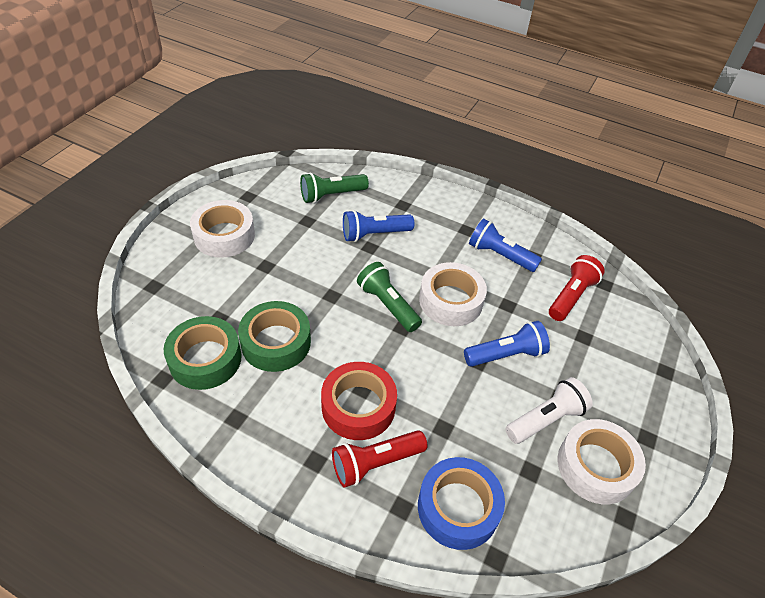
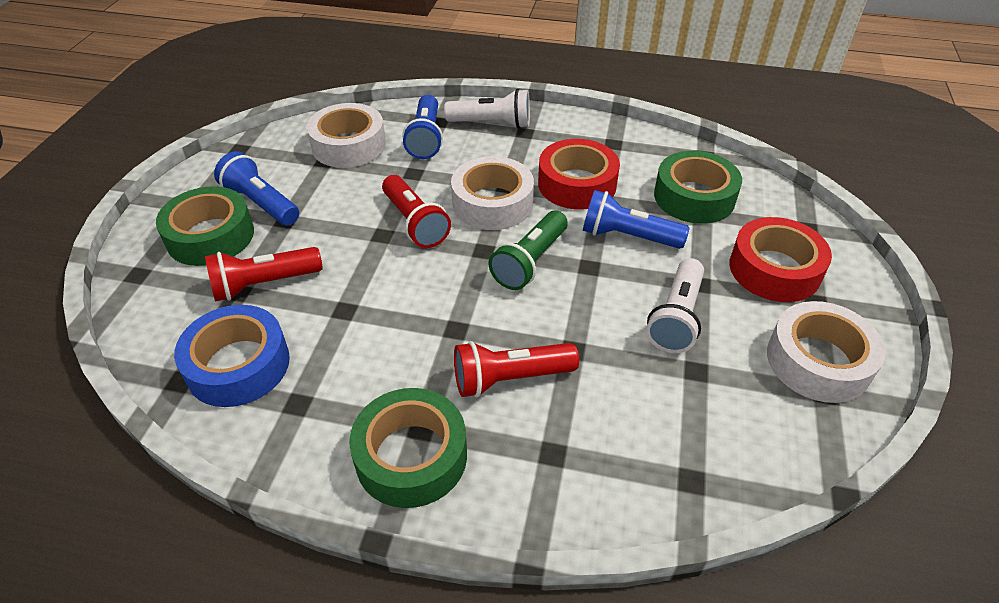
green flashlight: [300,173,369,203] [357,262,422,332] = 2 -> [488,211,568,290] = 1
green tape: [164,316,242,390] [238,301,311,372] = 2 -> [156,186,254,266] [349,388,467,508] [654,151,742,224] = 3
red flashlight: [332,430,428,488] [549,255,605,321] = 2 -> [205,247,323,301] [382,175,451,248] [454,341,579,397] = 3
red tape: [321,362,397,440] = 1 -> [538,139,620,210] [729,217,832,302] = 2
white flashlight: [506,377,593,444] = 1 -> [444,89,530,129] [646,258,704,353] = 2

